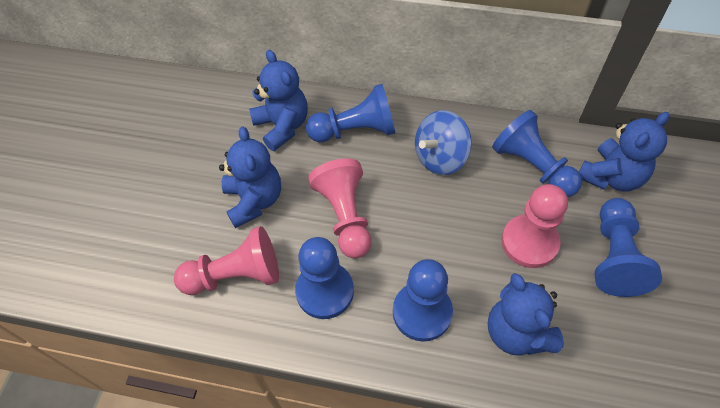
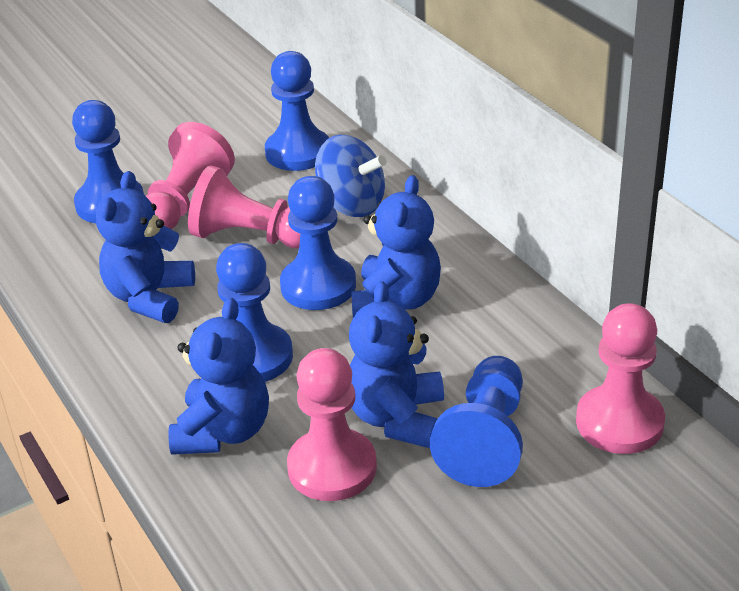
pink pawn: [174,226,279,295] [308,158,371,258] [502,184,568,268] = 3 -> [146,122,235,229] [188,165,300,248] [287,348,377,501] [576,303,665,454] = 4

